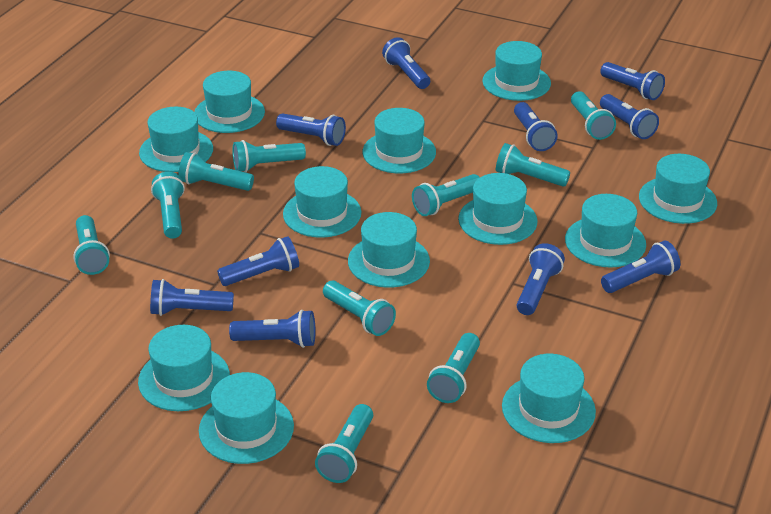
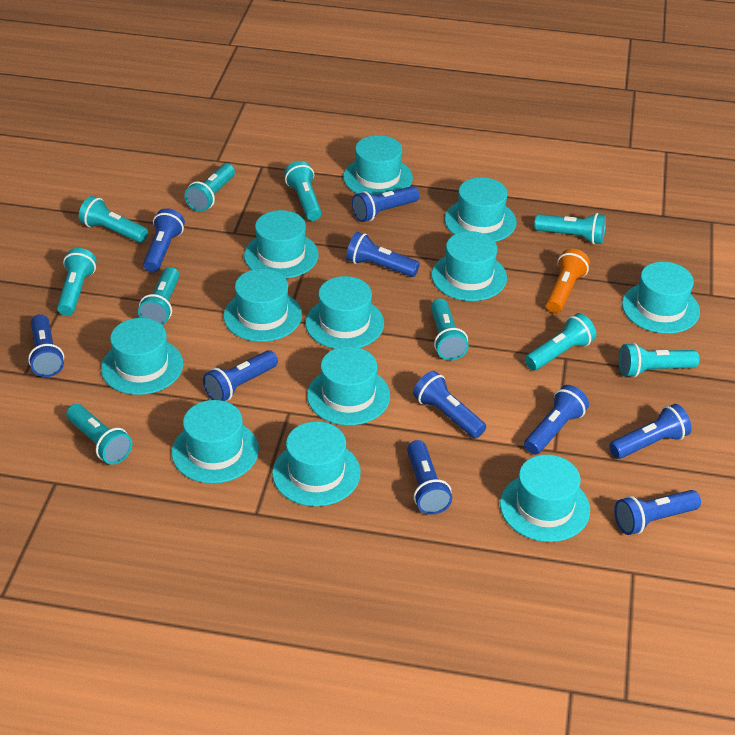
orange flashlight: none = 0 -> [546,249,590,313] = 1

